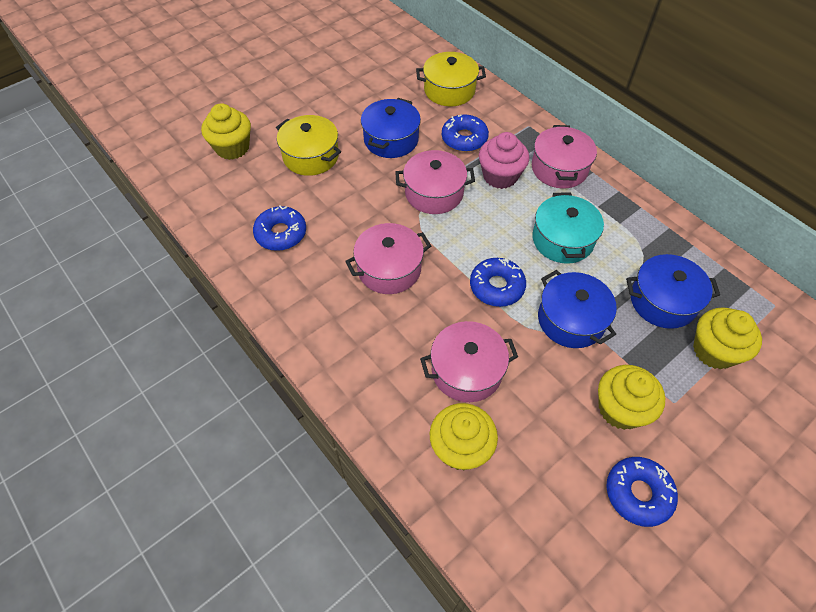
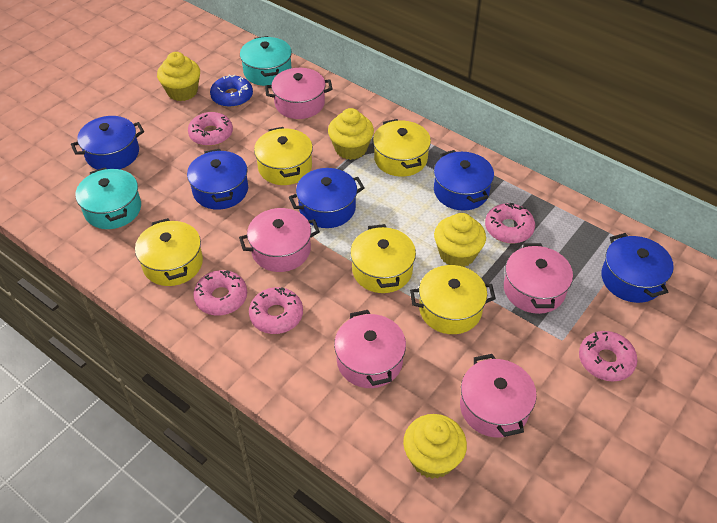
blue donut: [253,205,306,251] [442,114,489,152] [470,258,526,307] [607,457,678,527] = 4 -> [210,74,253,107] = 1
blue pot: [361,98,421,158] [538,270,617,348] [626,254,720,329] = 3 -> [71,116,144,170] [187,149,248,210] [289,168,365,228] [434,150,494,211] [601,233,674,303] = 5
pink cupcake: [479,132,529,189] = 1 -> none = 0
pink donut: none = 0 -> [188,112,233,146] [193,270,247,316] [249,287,303,334] [485,202,535,244] [579,331,638,381] = 5
pink pot: [345,223,431,294] [395,150,475,214] [420,321,518,402] [532,125,597,189] = 4 -> [239,208,320,272] [265,68,333,119] [334,310,406,388] [460,354,537,438] [504,243,573,314] = 5
turquoise pot: [532,192,604,264] = 1 -> [75,167,141,229] [240,36,292,86] = 2
yellow pot: [276,115,341,176] [416,52,486,106] = 2 -> [135,218,203,286] [254,127,313,185] [350,224,416,293] [373,119,431,177] [410,265,496,334] = 5

